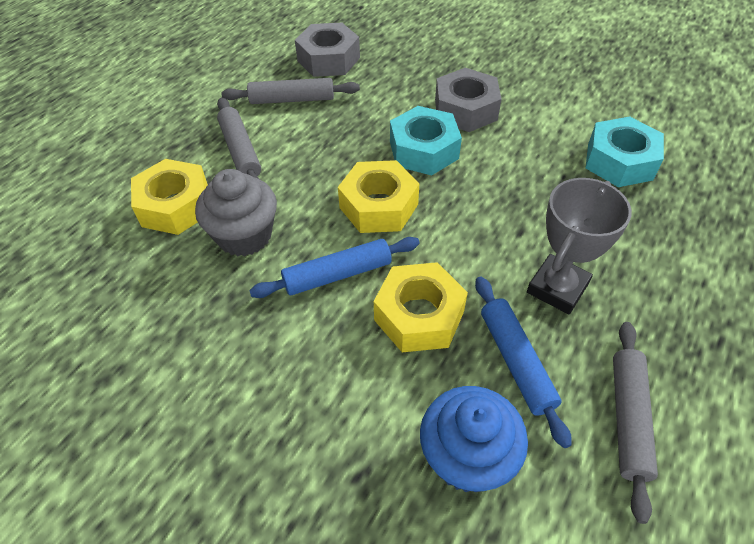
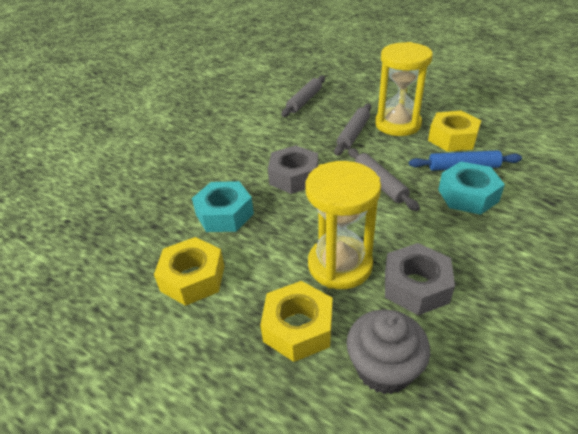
blue cupcake: [420,386,528,492] = 1 -> none = 0
blue rolling pin: [249,237,420,298] [475,276,572,448] = 2 -> [409,150,522,171] = 1
grey trophy: [527,178,632,314] = 1 -> none = 0
yellow hourglass: none = 0 -> [306,161,381,289] [375,42,433,136] = 2

